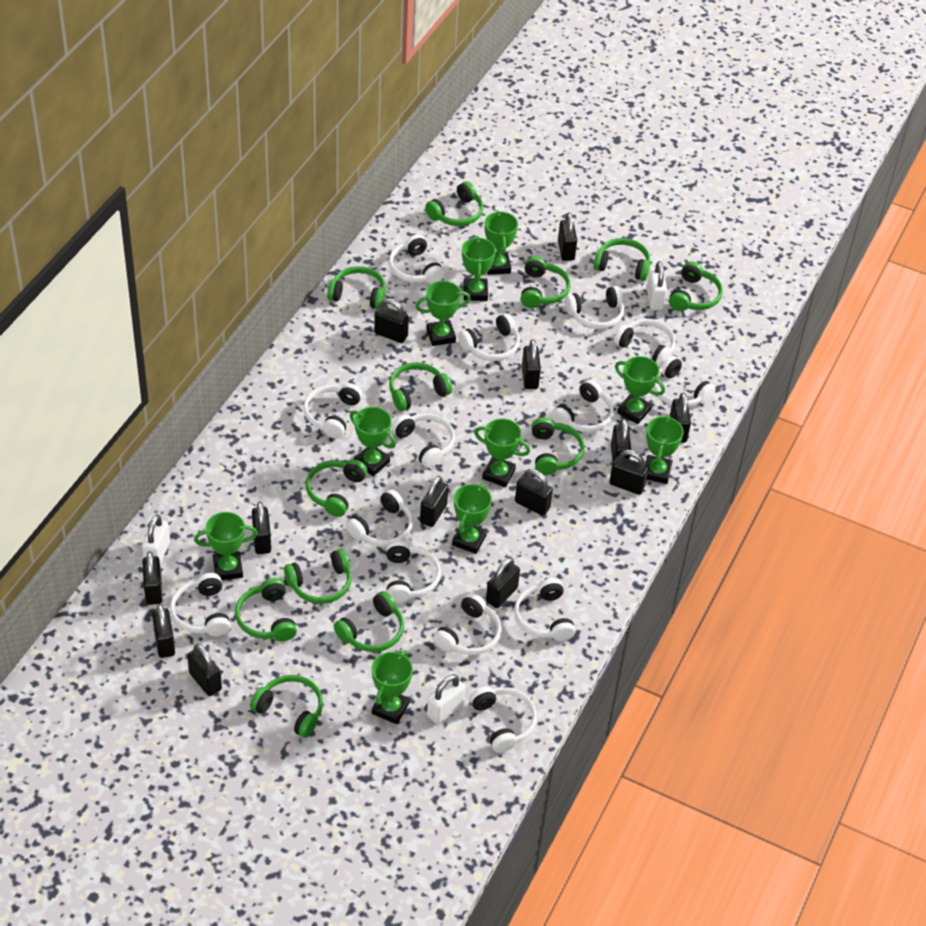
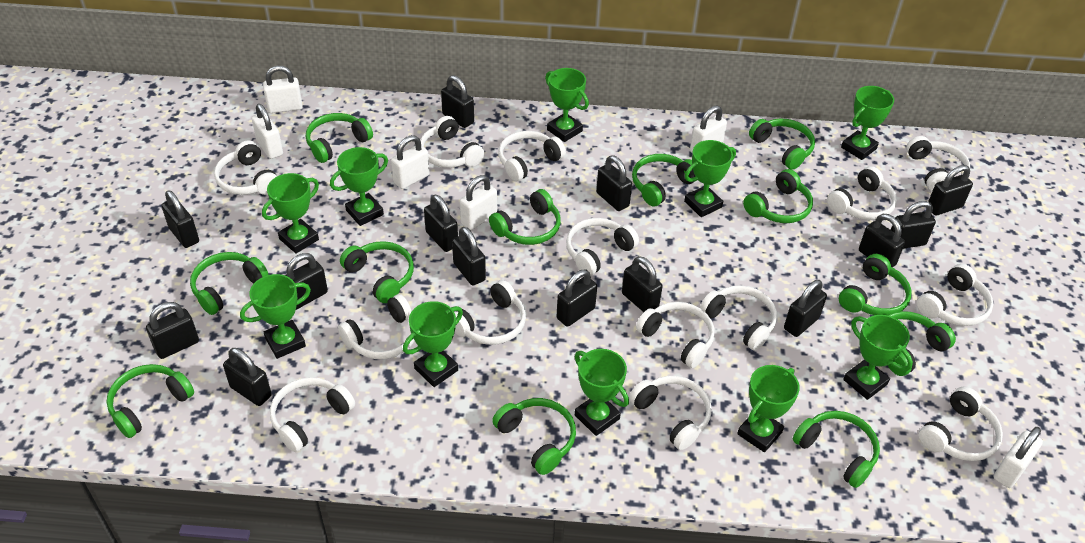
black padlock: [143,551,162,605] [152,604,175,658] [187,644,222,696] [252,502,271,554] [374,298,409,343] [420,476,448,527] [486,558,520,608] [515,469,553,516] [522,339,541,389] [558,213,577,261] [609,450,649,495] [611,419,631,462] [670,393,691,443] = 13 -> [146,302,199,359] [161,190,199,248] [223,348,272,406] [285,253,328,310] [424,194,458,252] [441,75,474,128] [452,227,486,285] [557,270,597,327] [596,155,632,211] [622,256,663,312] [784,280,827,337] [859,214,905,267] [891,201,936,249] [928,165,973,216] = 14
white padlock: [142,514,170,563] [427,674,465,724] [646,261,667,310] = 3 -> [252,104,283,159] [263,66,303,113] [391,135,430,189] [460,175,497,230] [690,105,727,153] [993,427,1043,488] = 6

